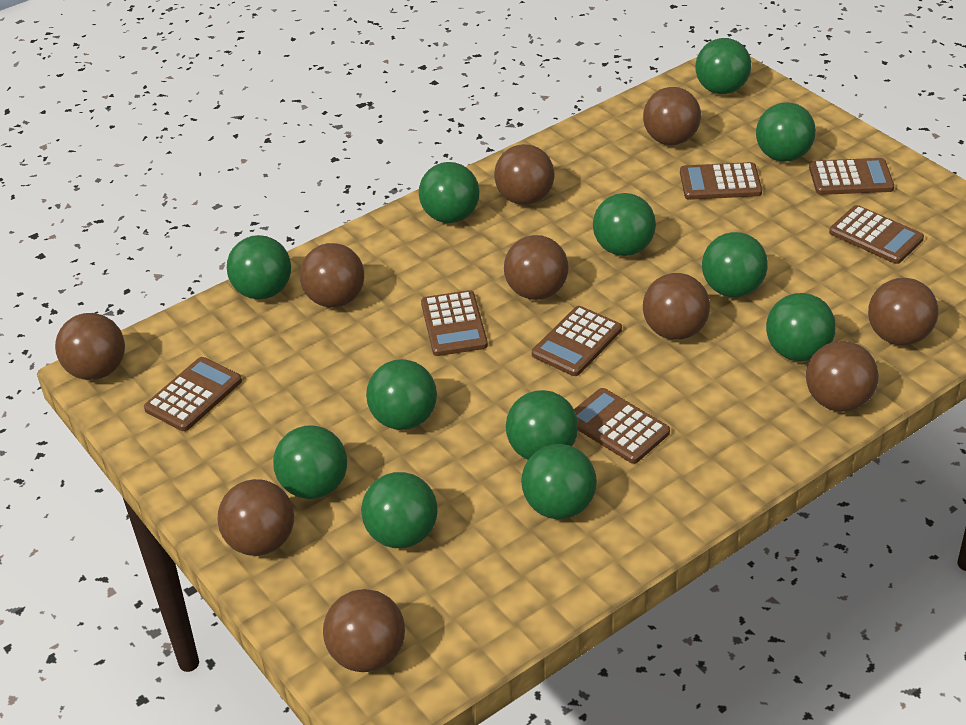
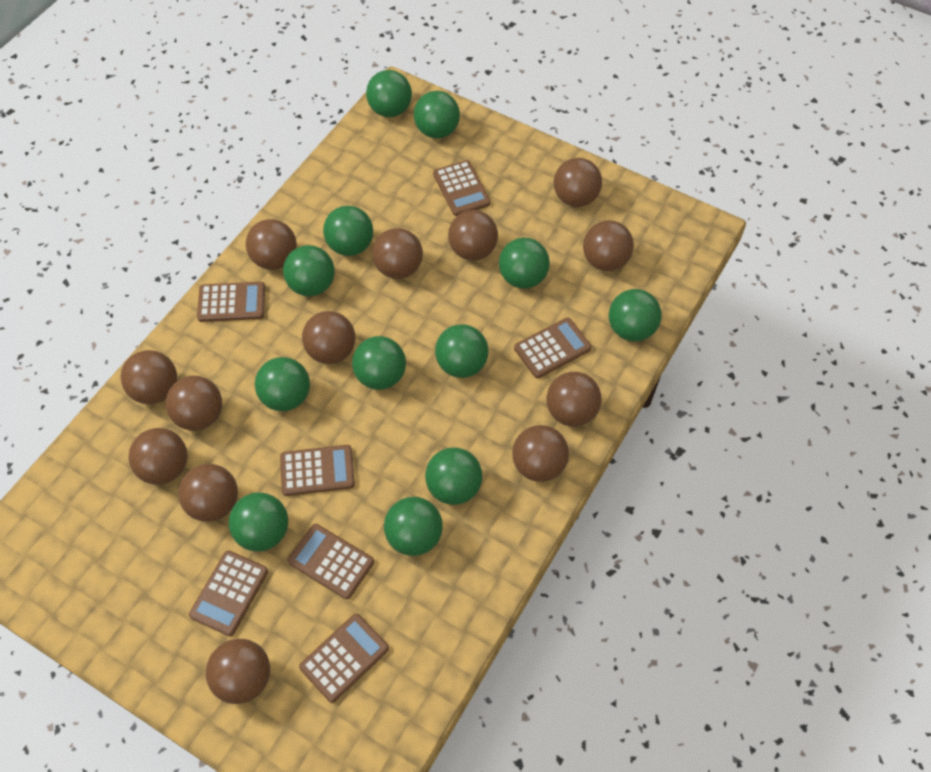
brown ball: [55,313,125,380] [217,479,294,556] [300,243,364,308] [323,589,405,672] [494,144,555,205] [504,235,568,300] [643,87,701,145] [643,273,710,340] [806,341,879,412] [868,278,939,345] = 10 -> [121,350,177,404] [128,428,187,485] [166,376,222,431] [178,464,238,522] [206,639,270,704] [246,219,297,270] [302,311,356,364] [372,228,423,279] [448,210,498,261] [512,425,569,482] [546,372,601,427] [554,158,602,207] [583,220,634,271] = 13

